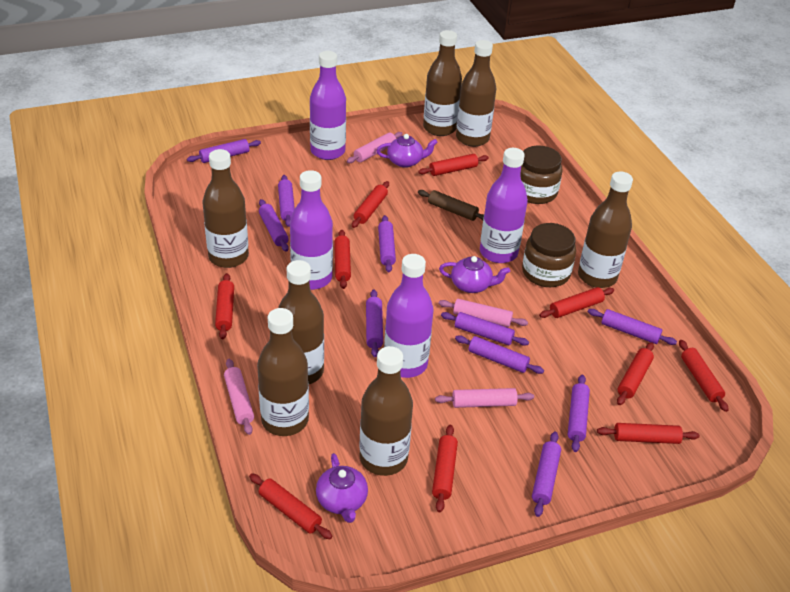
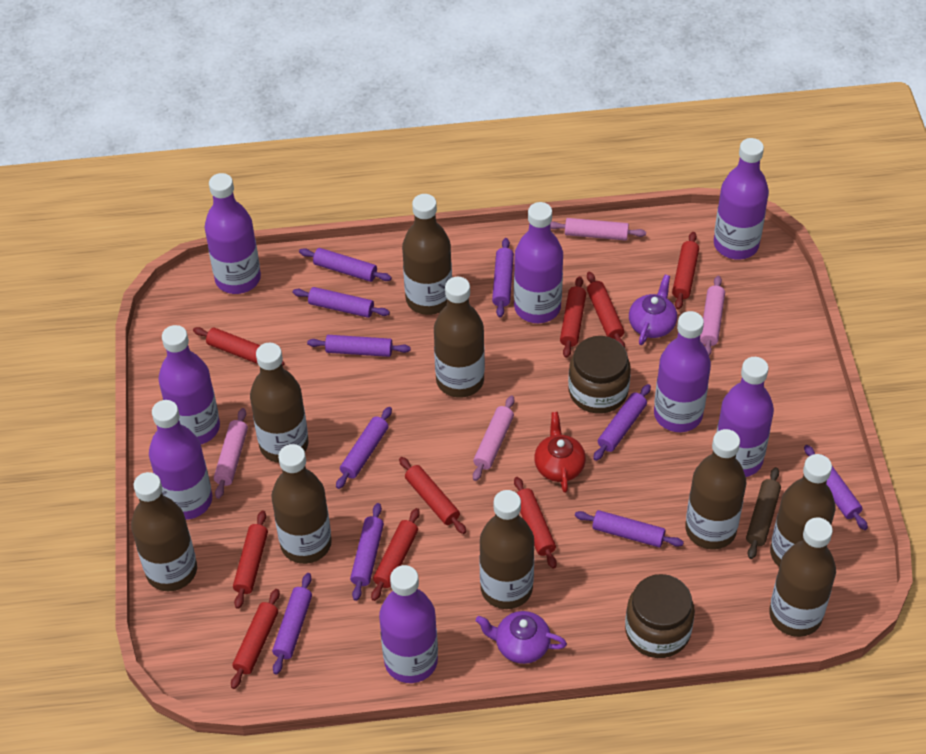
brown bottle: [202,149,249,268] [257,308,309,436] [278,260,324,384] [359,346,413,476] [423,30,462,136] [456,40,496,147] [578,171,633,288] = 7 -> [131,472,197,591] [250,343,309,463] [271,444,332,564] [402,194,452,315] [434,277,485,398] [479,490,534,609] [685,429,746,549] [769,517,836,637] [770,454,836,567] = 9
purple bottle: [290,170,333,290] [310,51,346,160] [384,254,433,378] [480,148,528,263] = 4 -> [149,400,212,520] [158,325,220,444] [205,173,261,294] [379,565,438,683] [514,202,563,323] [654,311,711,432] [714,138,769,260] [716,357,774,477] = 8
purple teapot: [316,453,368,523] [376,134,438,168] [439,256,510,293] = 3 -> [475,611,567,664] [629,275,677,345] = 2
red rolling pin: [215,273,234,339] [249,473,332,539] [334,230,351,289] [352,181,389,228] [418,154,489,176] [432,425,458,512] [539,287,614,318] [597,423,700,444] [617,342,654,405] [679,340,728,412] = 10 -> [193,327,285,366] [231,589,280,689] [233,510,268,609] [371,508,420,601] [399,457,466,534] [514,477,557,569] [560,276,586,358] [587,272,625,348] [672,232,699,310] = 9
red teapot: none = 0 -> [534,412,586,493] = 1

